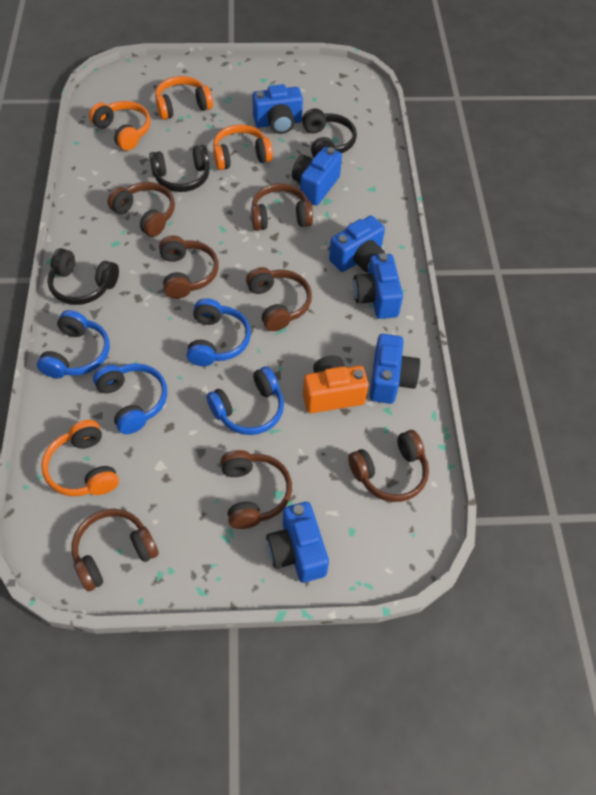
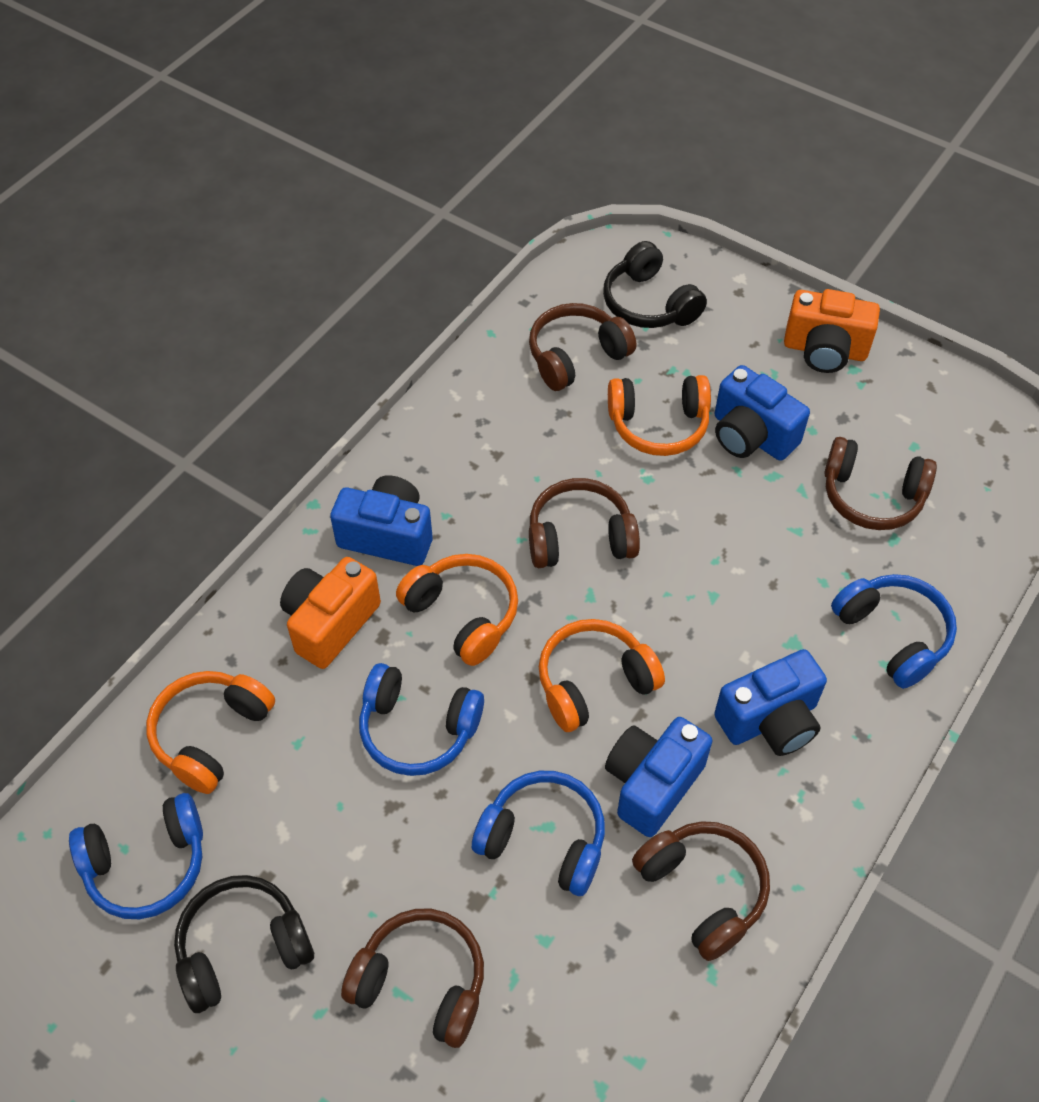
black headphones: [47,248,119,305] [149,145,210,192] [302,108,357,158] = 3 -> [174,875,314,1013] [603,241,707,328] = 2
blue camera: [252,84,303,134] [266,502,329,583] [292,147,342,205] [329,216,385,272] [353,253,403,319] [370,334,420,404] = 6 -> [330,475,433,566] [605,717,713,837] [714,649,827,756] [715,365,810,461] = 4
brown headphones: [72,509,159,592] [107,182,175,237] [159,236,219,299] [221,450,292,529] [246,267,312,331] [251,183,313,231] [348,430,429,502] = 7 -> [341,909,484,1048] [529,303,636,391] [529,478,640,568] [632,821,770,961] [824,437,937,530] = 5
orange camera: [303,355,369,413] = 1 -> [280,557,381,669] [784,289,880,373] = 2

